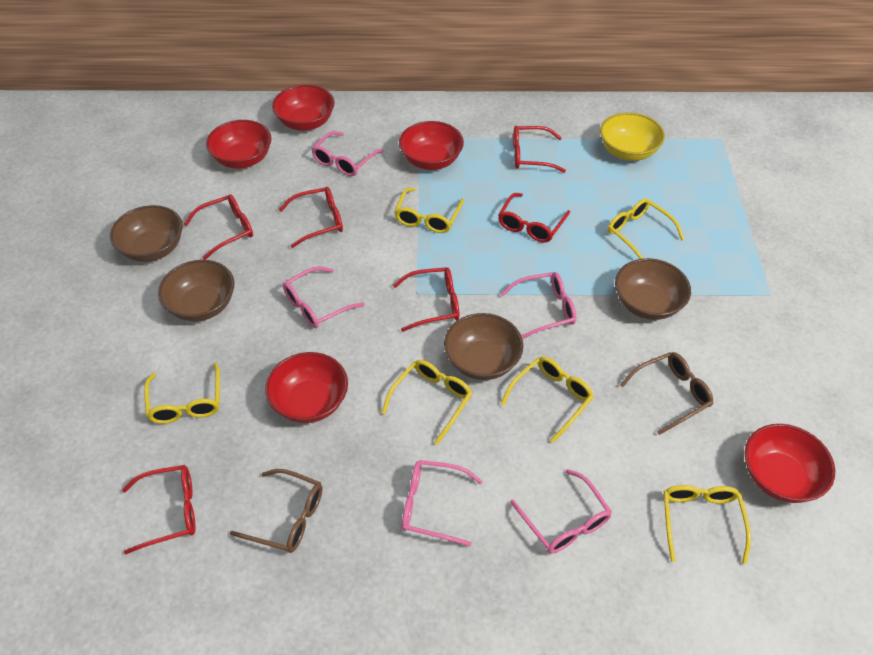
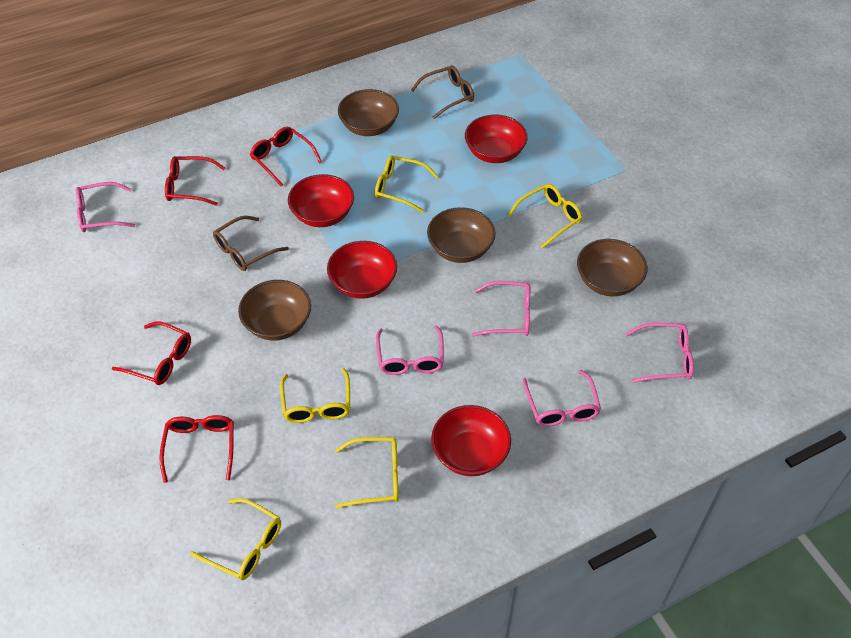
red bowl: [206,120,271,169] [265,352,348,423] [272,85,335,131] [399,121,464,170] [745,424,835,503] = 5 -> [288,174,354,227] [327,241,397,299] [431,405,511,476] [465,115,528,163] = 4
red glasses: [122,465,195,555] [184,194,253,260] [279,187,343,248] [393,267,459,332] [498,193,570,243] [513,126,566,173] = 6 -> [112,321,191,385] [159,415,234,483] [165,156,225,206] [250,127,322,187] = 4
yellow bowl: [600,112,665,161] = 1 -> none = 0
yellow glasses: [144,363,220,424] [382,360,473,445] [395,188,464,233] [501,357,594,443] [608,198,685,259] [664,485,751,564] = 6 -> [190,498,281,580] [280,368,350,423] [335,437,399,508] [375,156,438,212] [508,184,582,249] = 5

